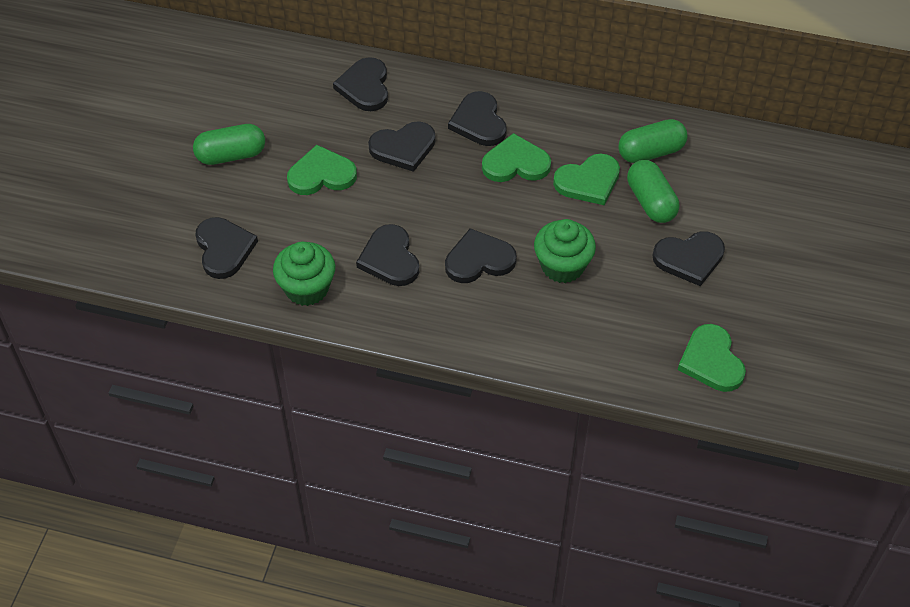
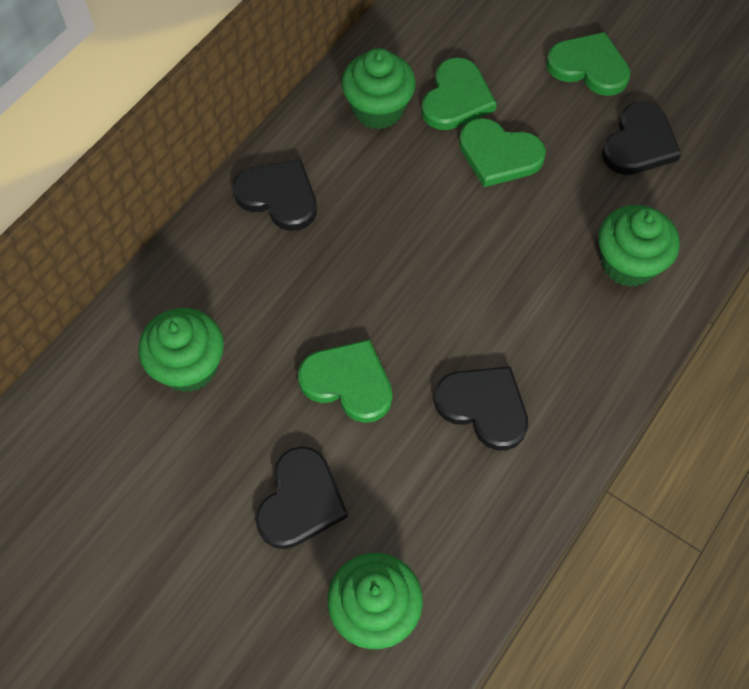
black heart: [196,217,258,279] [333,57,388,111] [356,224,419,286] [368,121,436,172] [445,228,517,283] [448,91,507,146] [653,232,725,286] = 7 -> [233,160,317,231] [255,446,348,549] [434,366,528,450] [602,102,681,175] = 4
green capsule: [193,124,265,165] [618,119,687,163] [627,160,679,223] = 3 -> none = 0
green cupcake: [273,242,335,306] [534,219,596,283] = 2 -> [138,308,224,392] [327,553,423,649] [342,48,416,129] [598,205,680,287] = 4

